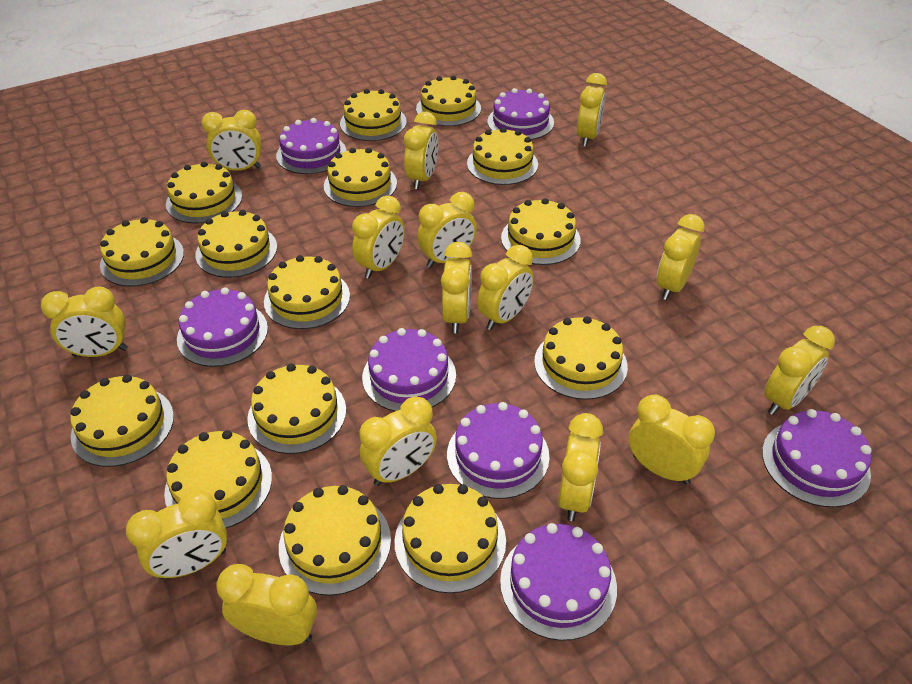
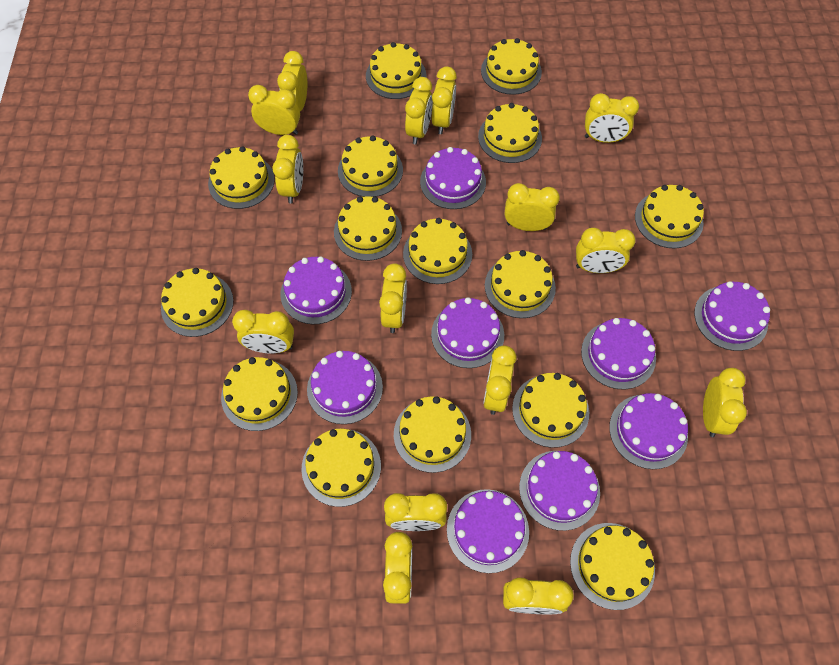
purple cake: [177,287,268,367] [276,118,346,174] [362,328,456,411] [447,402,550,499] [487,88,554,140] [500,523,617,641] [762,409,872,507] = 7 -> [281,256,352,324] [307,351,383,424] [420,147,486,209] [431,297,504,368] [447,489,529,573] [519,451,600,531] [581,318,656,389] [609,393,688,469] [694,281,770,351] = 9

